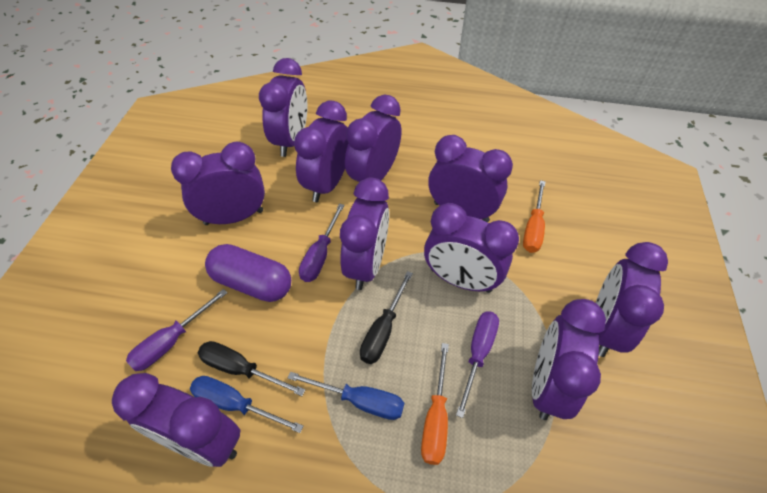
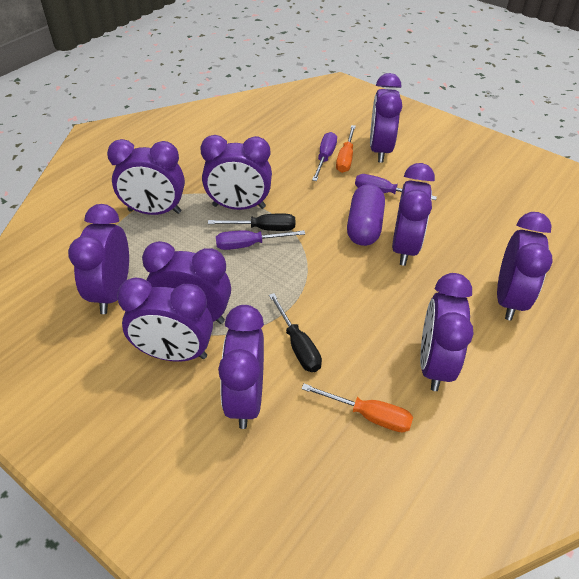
blue screwdriver: [190,376,304,433] [288,372,404,420] = 2 -> none = 0

